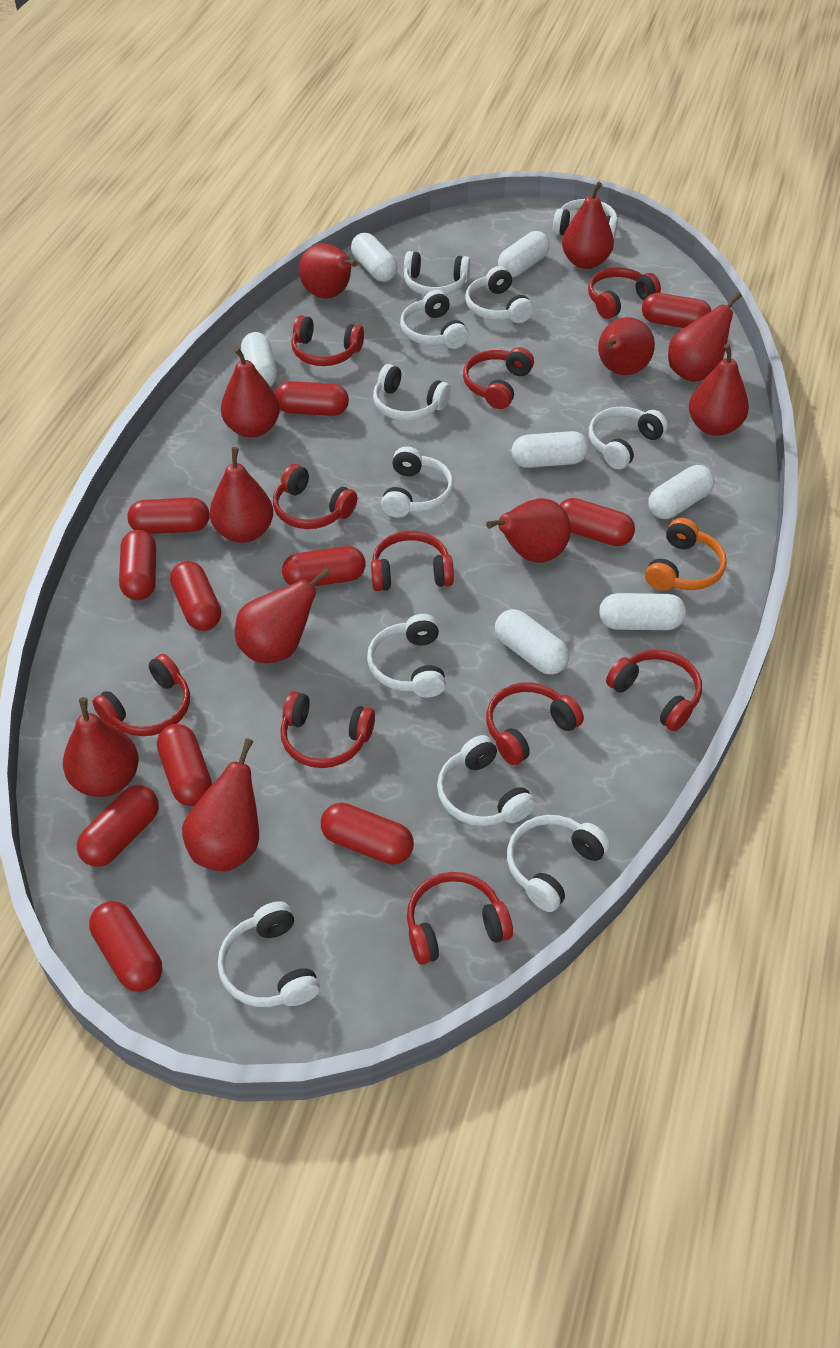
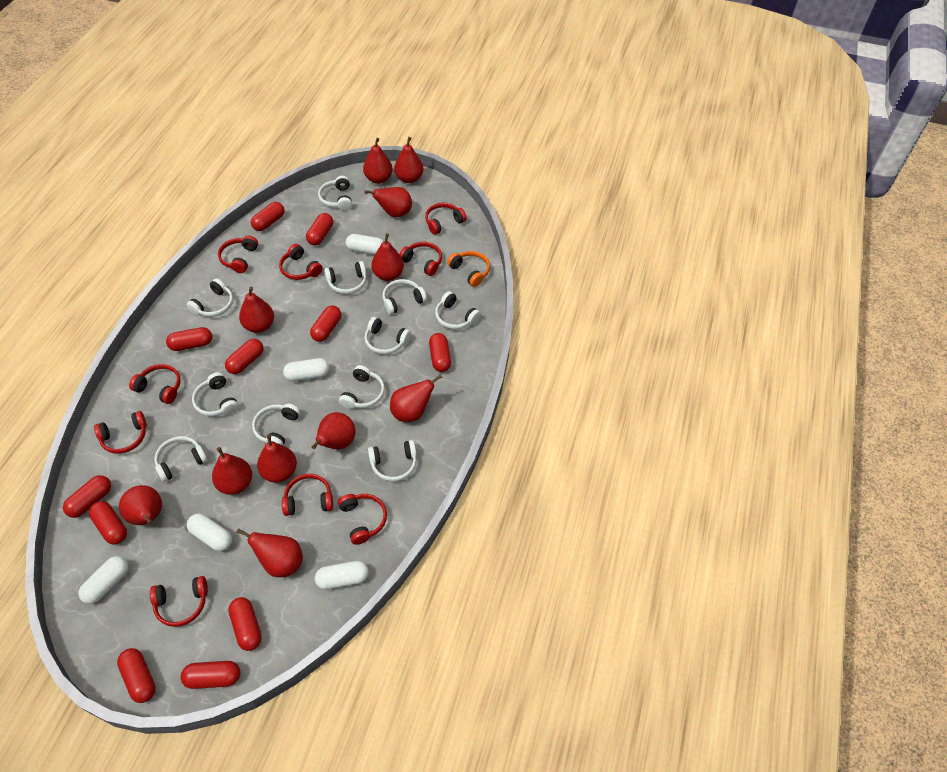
red headphones: [92,654,190,736] [273,464,357,529] [280,691,375,768] [291,315,364,366] [371,531,454,591] [407,872,513,965] [463,347,534,409] [486,682,584,765] [588,267,661,319] [606,650,702,731] = 10 -> [94,411,147,454] [129,364,181,404] [150,576,208,627] [218,236,258,273] [279,244,323,280] [282,474,333,516] [338,494,387,545] [399,242,442,276] [425,203,467,235] = 9
white capsule: [241,332,277,387] [351,233,398,282] [495,609,569,675] [498,231,550,277] [512,431,589,468] [599,593,686,630] [648,465,714,519] = 7 -> [78,556,128,604] [187,514,232,551] [283,358,329,381] [315,561,369,590] [346,234,384,255] = 5

